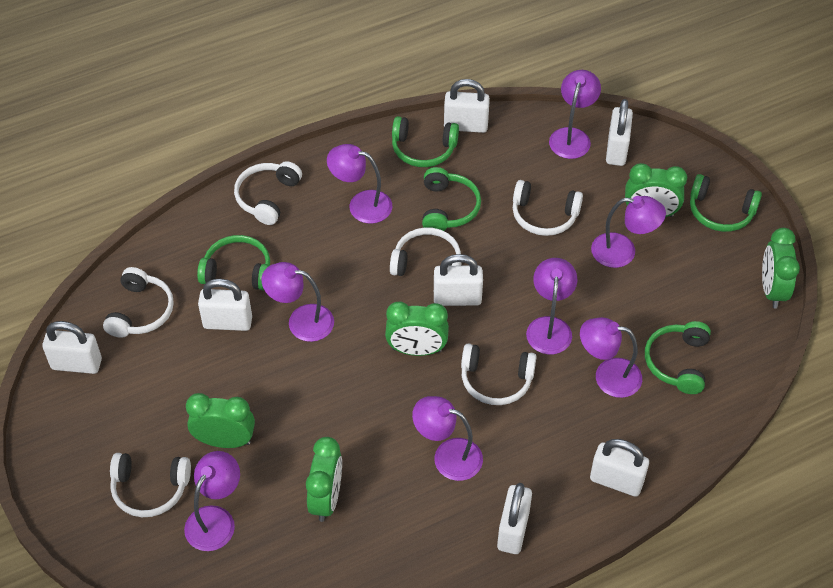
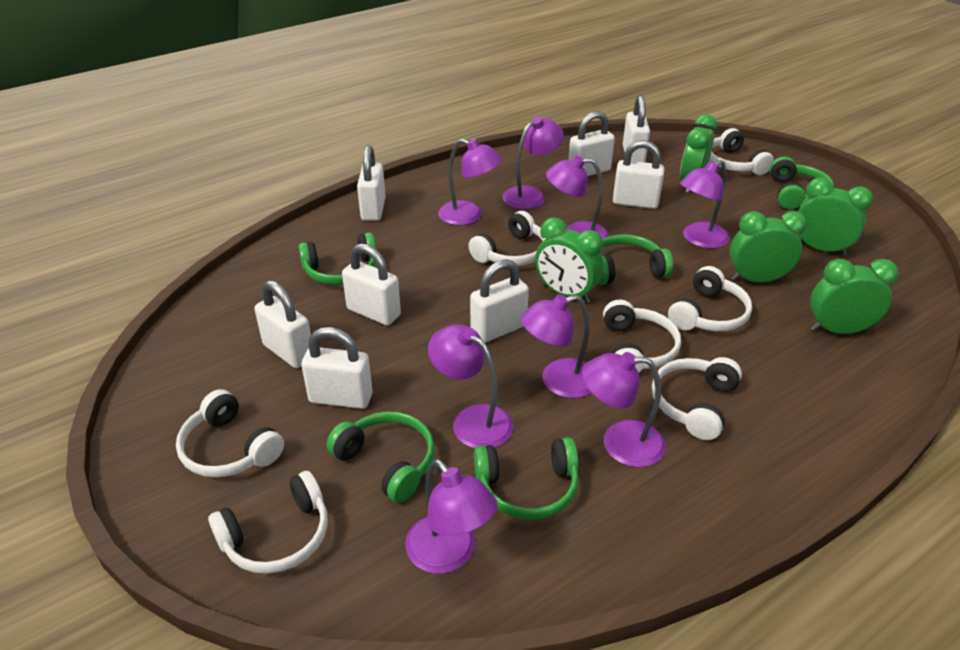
white headphones: [103,267,174,338] [110,453,191,517] [234,161,302,225] [390,227,461,276] [461,343,536,405] [513,180,583,236] = 6 -> [176,389,284,477] [208,471,328,574] [469,211,546,266] [603,300,681,373] [652,357,742,440] [668,266,752,331] [709,128,774,175] = 7
white padlock: [42,321,102,374] [198,279,252,331] [434,254,483,306] [444,79,490,133] [497,483,532,554] [590,439,649,497] [606,99,633,166] = 7 -> [255,280,311,368] [301,327,373,409] [342,243,401,325] [357,145,386,221] [470,259,529,343] [568,111,615,176] [613,140,664,209] [623,95,650,162] = 8

